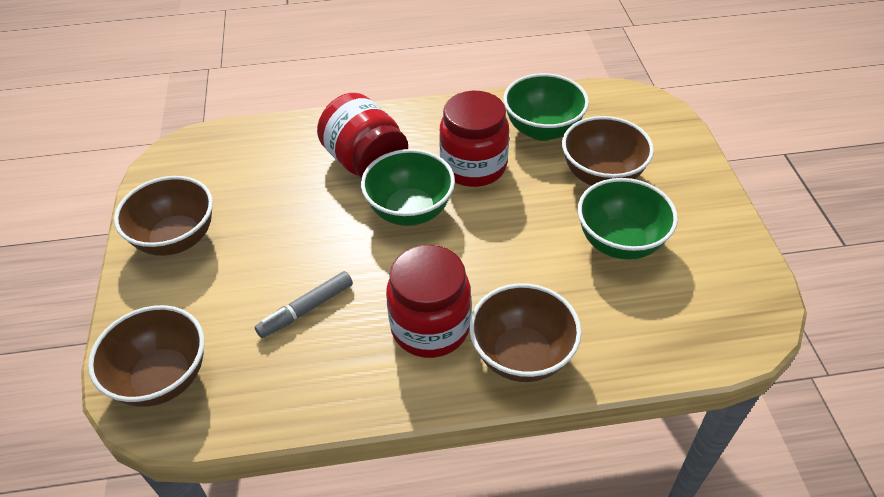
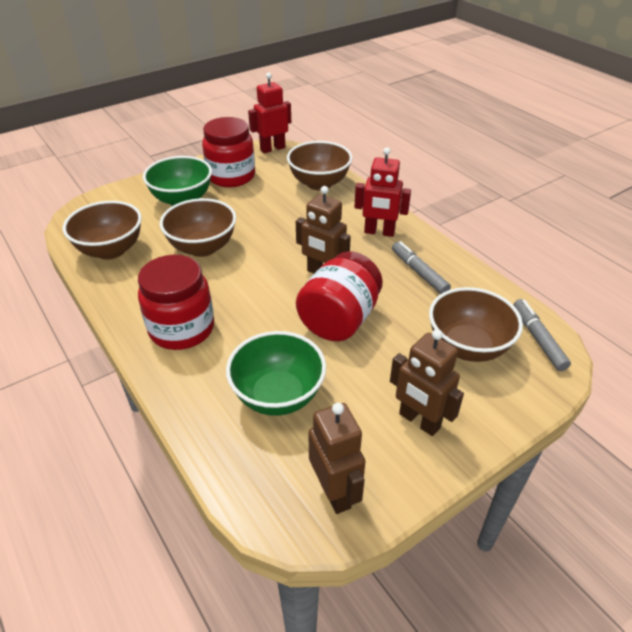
brown robot: none = 0 -> [296,186,351,274] [308,403,365,514] [390,329,464,436] = 3
green bowl: [361,149,455,226] [503,73,589,141] [578,178,678,260] = 3 -> [143,156,212,206] [226,331,326,416] = 2
grey marker: [255,271,353,338] = 1 -> [392,241,451,294] [514,299,571,371] = 2
red robot: none = 0 -> [248,73,291,153] [354,147,411,237] = 2

